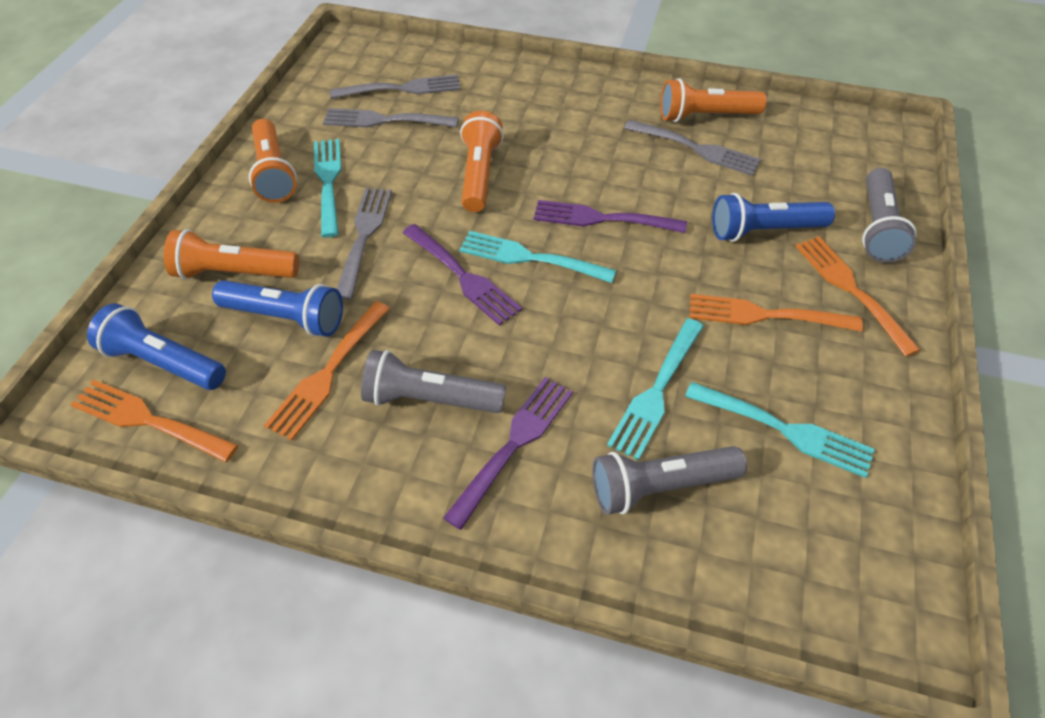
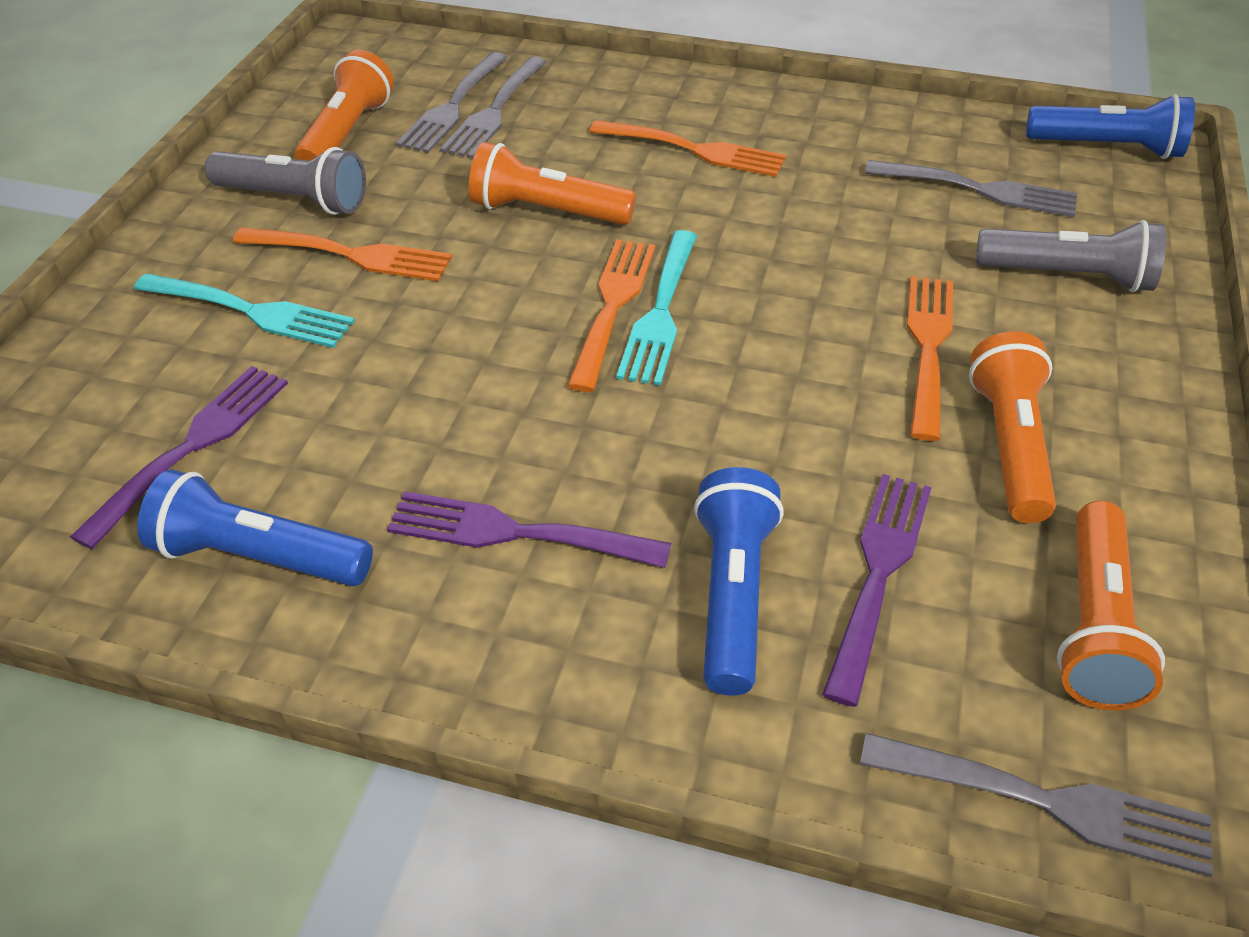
grey flashlight: [361,350,506,413] [592,446,747,515] [862,168,917,263] = 3 -> [205,147,366,215] [976,220,1166,292] = 2
turquoise fork: [314,139,341,238] [459,231,617,283] [607,318,704,460] [685,382,875,478] = 4 -> [134,273,355,348] [616,230,697,386] = 2

